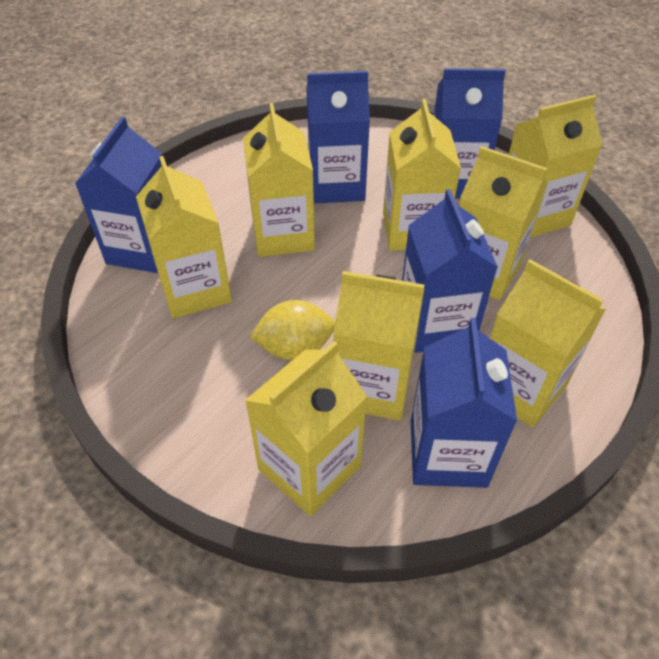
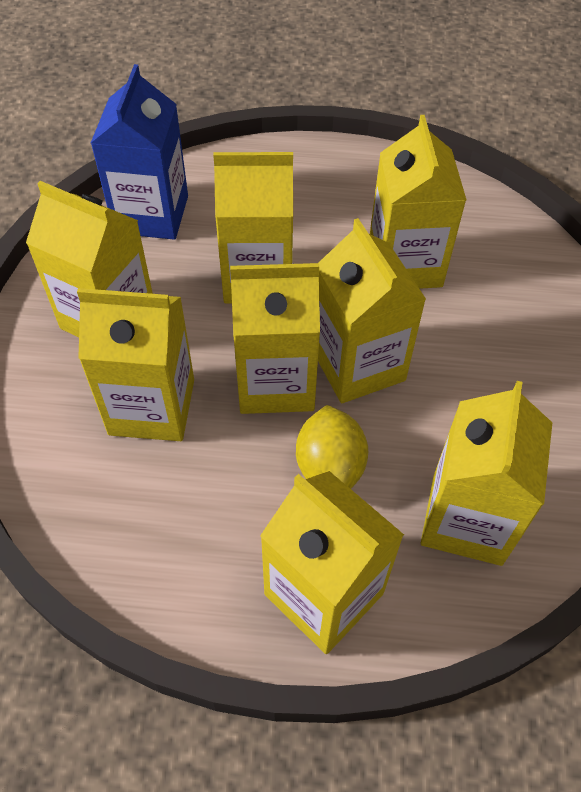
blue carton: [75,117,162,273] [307,71,370,204] [402,189,498,353] [411,318,517,488] [434,68,506,199] = 5 -> [91,64,188,240] = 1

